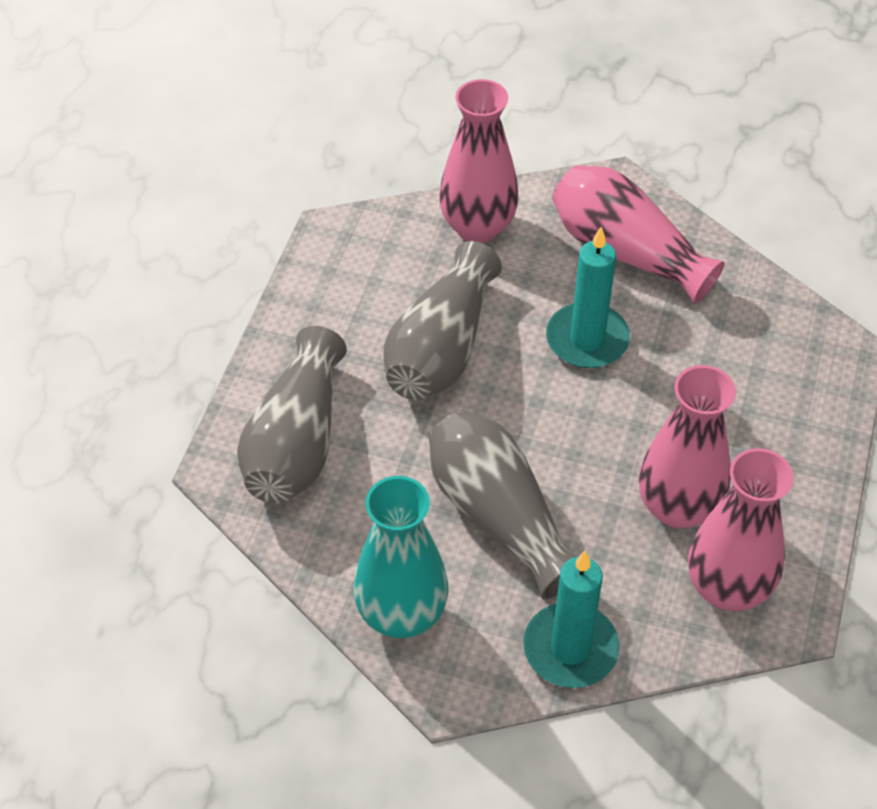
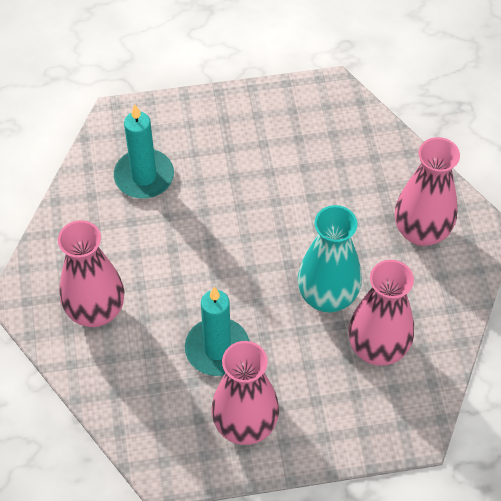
grey vase: [237,326,347,504] [384,241,502,400] [429,410,578,599] = 3 -> none = 0

